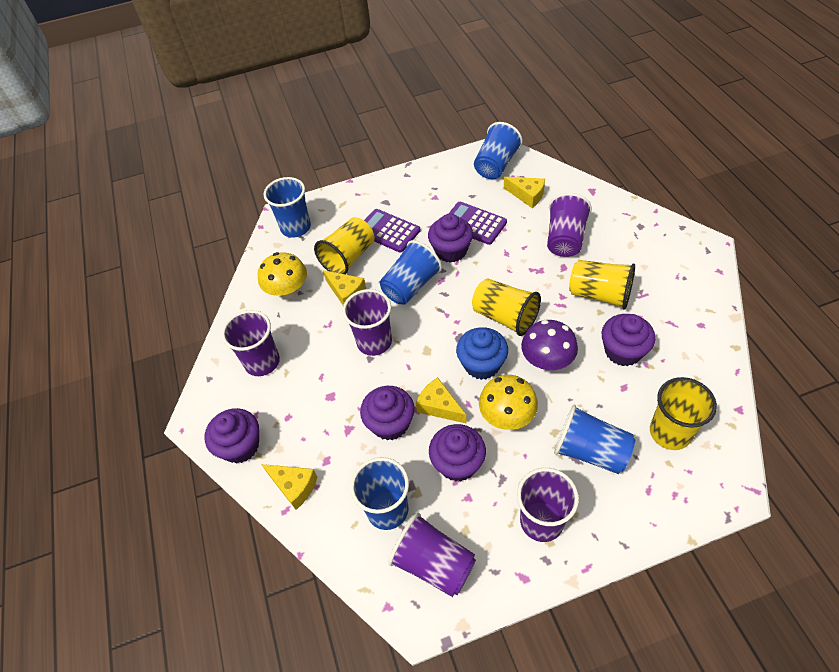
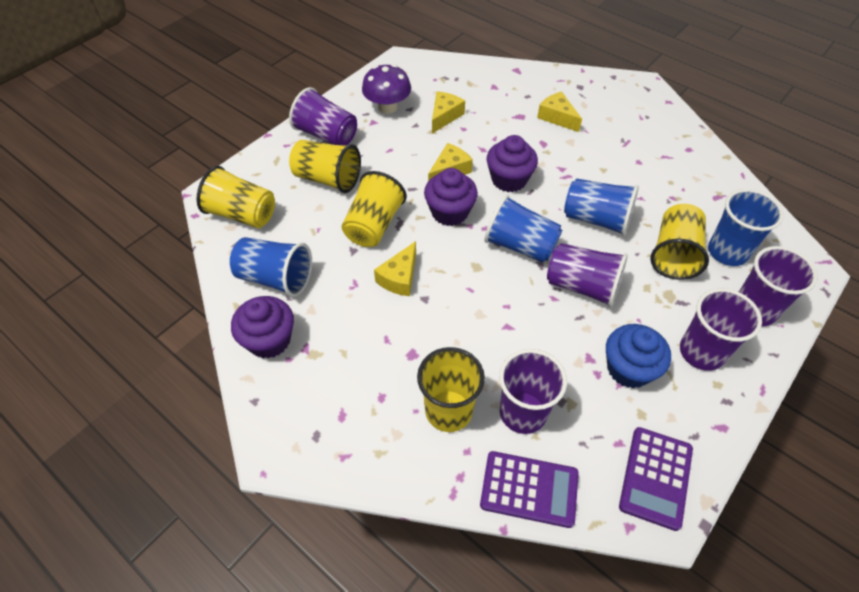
blue cup: [263,177,311,238] [350,457,409,530] [380,240,442,305] [474,122,523,179] [554,405,635,474] = 5 -> [230,237,312,297] [484,195,562,263] [564,179,639,236] [708,189,784,266] = 4
purple cupcake: [205,408,259,463] [360,386,415,440] [428,214,473,263] [429,424,486,481] [601,314,655,366] = 5 -> [231,296,294,359] [424,168,478,226] [487,135,538,192] = 3
yellow cup: [314,217,375,274] [472,278,541,336] [569,260,635,309] [650,377,717,450] = 4 -> [197,166,275,228] [289,140,361,193] [342,171,407,247] [417,347,485,432] [650,204,709,280] = 5
yellow mushroom: [258,252,307,299] [479,375,538,430] = 2 -> none = 0

